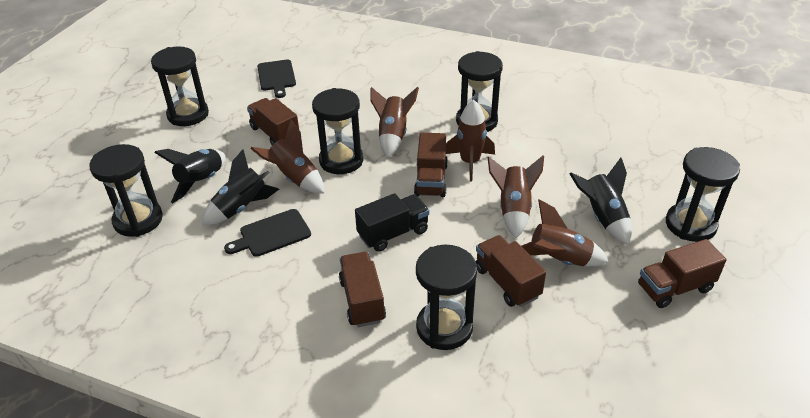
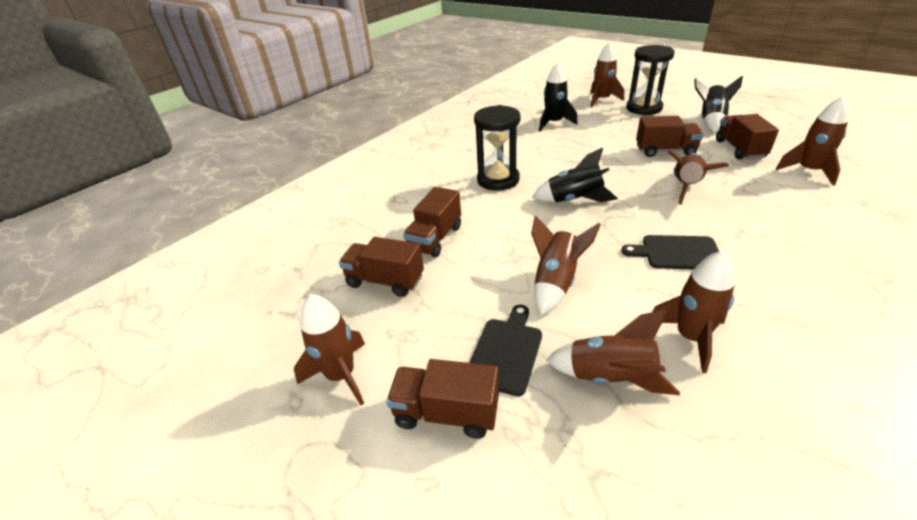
black hourglass: [89,144,163,237] [151,46,209,126] [312,88,363,174] [416,245,477,350] [456,51,503,132] [666,147,740,242] = 6 -> [474,105,520,191] [626,45,675,115] = 2
black truck: [355,193,429,252] = 1 -> none = 0
brown rocket: [251,120,324,194] [370,87,419,158] [446,100,495,182] [488,156,544,238] [521,199,609,266] = 5 -> [294,294,365,405] [531,215,601,316] [546,310,680,395] [590,42,624,107] [652,250,735,373] [668,150,729,205] [776,96,849,186] = 7

